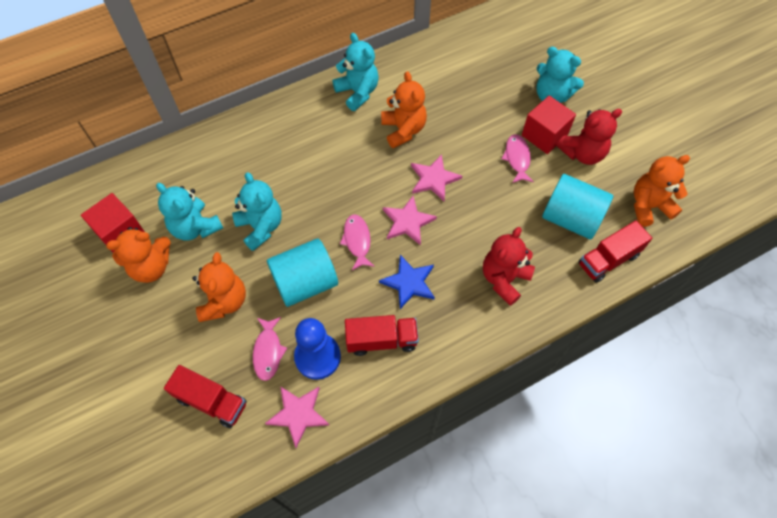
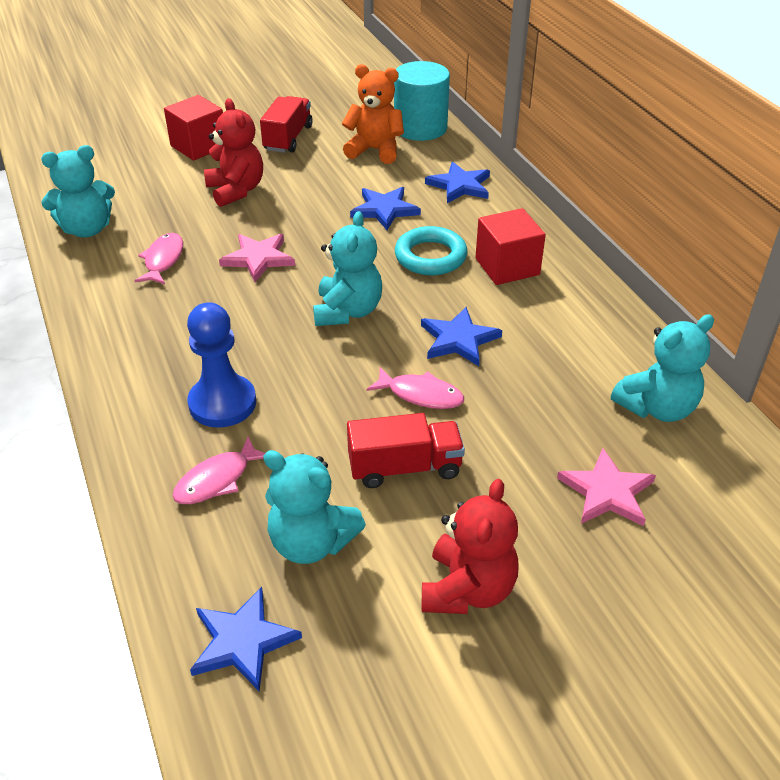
blue star: [379,255,435,309] = 1 -> [190,587,302,691] [350,187,421,230] [421,307,502,366] [425,162,490,203] = 4
orange teddy bear: [106,227,171,283] [192,252,246,322] [381,71,427,148] [634,155,690,227] = 4 -> [342,64,404,164] = 1
pink star: [265,386,329,448] [383,196,437,245] [411,154,462,201] = 3 -> [219,234,295,282] [557,448,656,526] = 2
red truck: [164,365,247,428] [345,315,419,356] [578,220,652,283] = 3 -> [260,96,313,153] [347,413,465,488] = 2
turquoise cylinder: [267,238,338,307] [542,174,613,239] = 2 -> [394,61,450,141] = 1
turquoise ring: none = 0 -> [395,226,468,275] = 1

